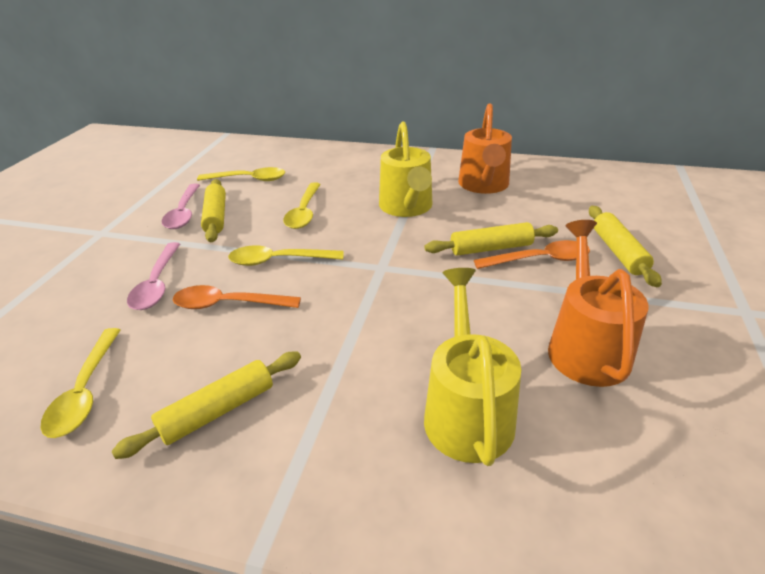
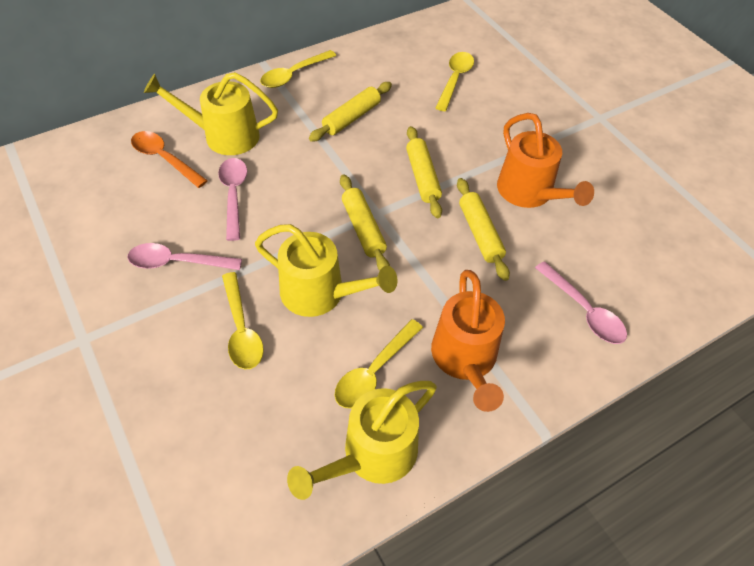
orange spoon: [173,285,301,309] [474,240,590,269] = 2 -> [131,131,208,188] = 1
pink spoon: [127,242,180,310] [162,183,200,229] = 2 -> [127,243,242,270] [218,158,247,241] [535,261,627,344] = 3
yellow watering can: [379,122,432,217] [424,268,521,466] = 2 -> [144,72,278,155] [255,224,397,317] [287,381,437,500] = 3

